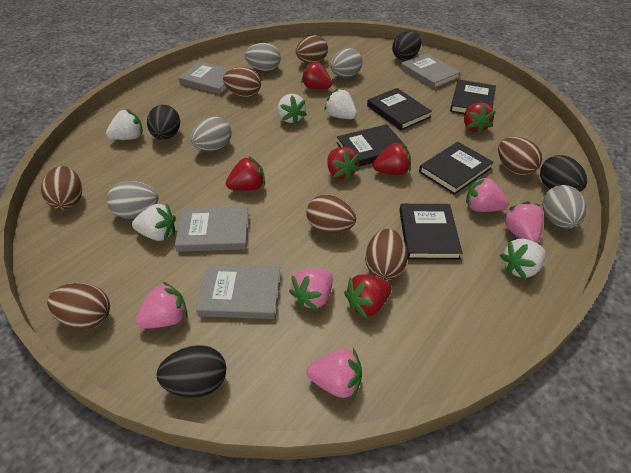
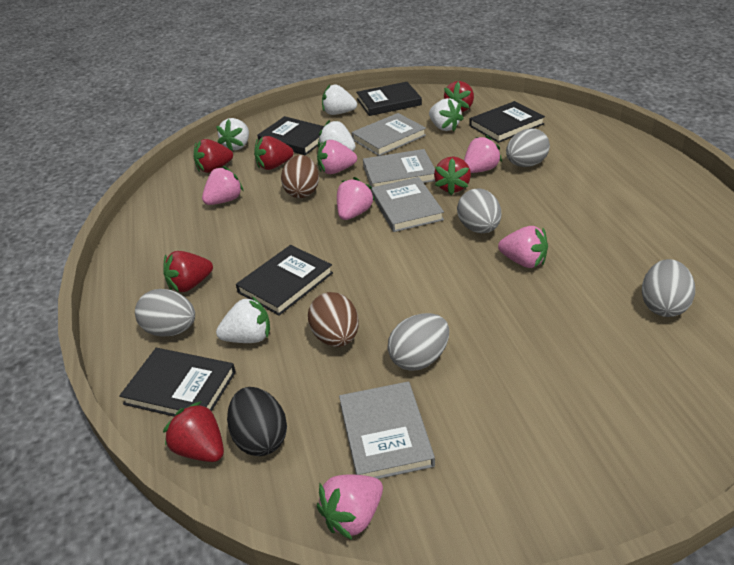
black egg: [147,105,180,140] [156,345,226,398] [392,31,422,60] [540,155,587,192] = 4 -> [227,387,287,456] = 1
brown egg: [41,166,82,210] [47,283,110,330] [223,67,261,97] [296,35,328,63] [306,195,356,234] [365,229,408,280] [498,137,542,175] = 7 -> [281,155,319,198] [308,292,359,347] = 2
pink strawberry: [136,281,187,329] [289,268,333,310] [307,348,362,399] [466,176,509,212] [503,201,544,243] = 5 -> [202,166,244,205] [317,140,357,174] [317,474,383,540] [337,177,375,220] [464,135,502,173] [498,226,548,268] = 6

